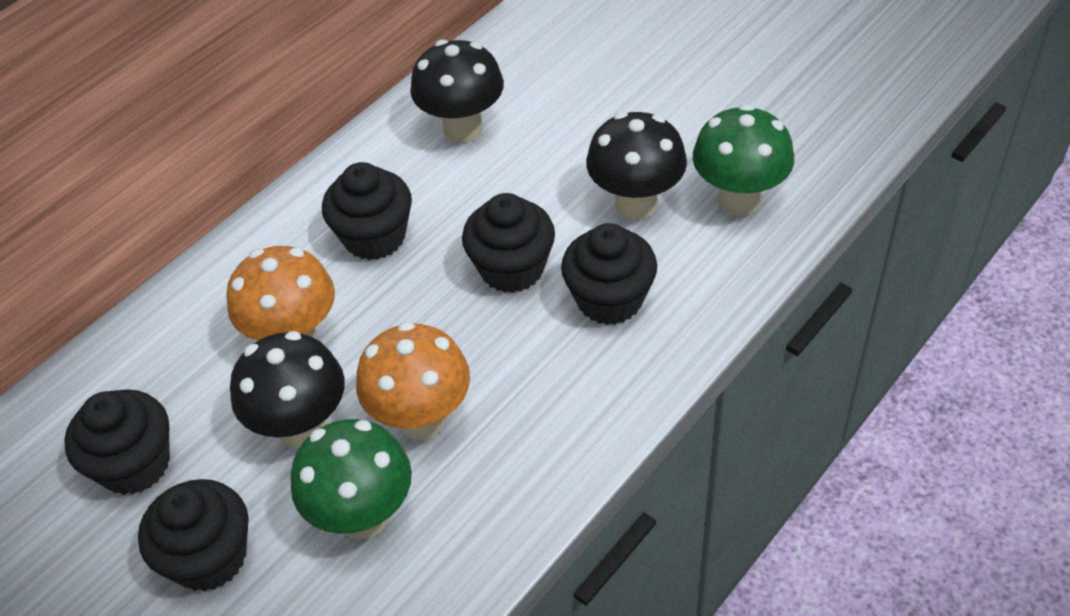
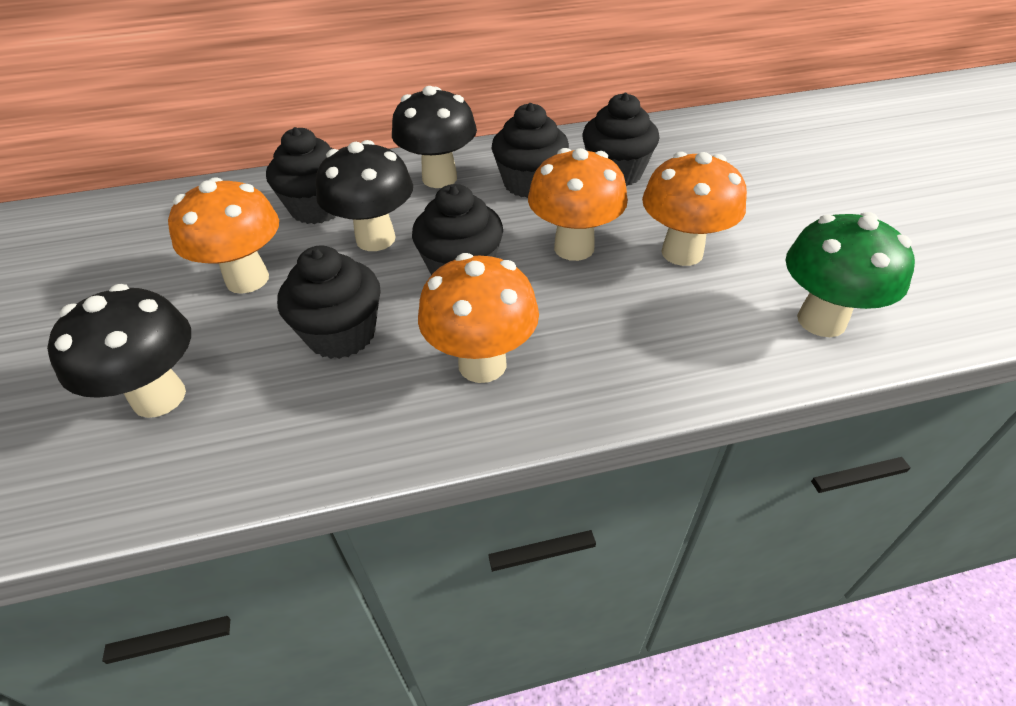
green mushroom: [291,419,412,539] [693,104,794,216] = 2 -> [786,212,915,337] = 1
orange mushroom: [226,246,335,340] [356,322,470,440] = 2 -> [168,178,279,294] [418,253,539,383] [528,148,628,261] [642,152,747,266] = 4

